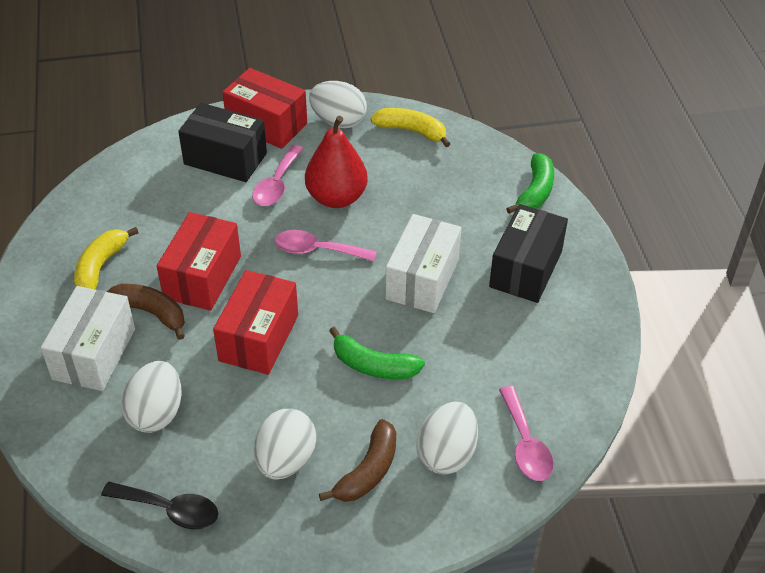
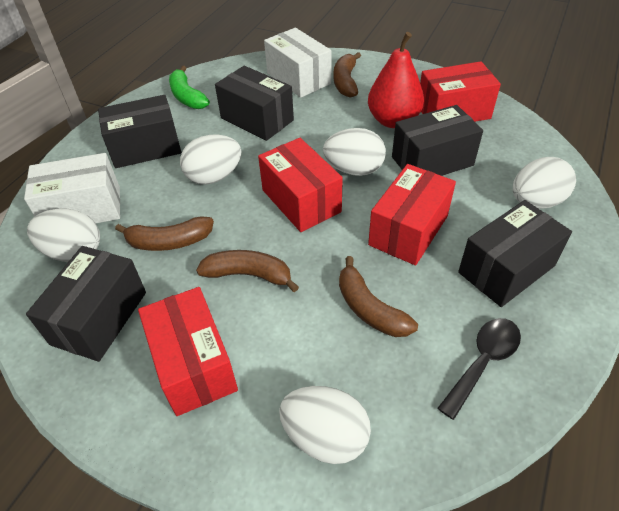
black box: [178,103,267,182] [489,204,568,303] = 2 -> [26,246,146,362] [98,95,181,168] [215,66,294,141] [392,105,483,176] [458,200,572,307] = 5
brown banana: [107,284,185,340] [319,419,396,502] = 2 -> [115,216,214,251] [196,250,299,292] [334,52,361,98] [339,256,418,337] = 4
green banana: [329,327,425,379] [506,153,554,214] = 2 -> [169,66,210,109] = 1
pink spoon: [252,145,304,206] [275,230,377,261] [499,386,554,481] = 3 -> none = 0
red box: [157,212,241,311] [213,270,298,375] [222,68,307,149] = 3 -> [138,287,238,416] [258,138,343,232] [368,164,456,265] [420,61,501,122] = 4
white egg: [121,361,182,433] [254,409,316,480] [309,81,367,128] [416,401,478,475] = 4 -> [27,209,100,262] [180,135,242,185] [279,386,371,464] [323,128,386,176] [513,157,576,209] = 5
yellow banana: [74,227,139,289] [371,108,450,147] = 2 -> none = 0

